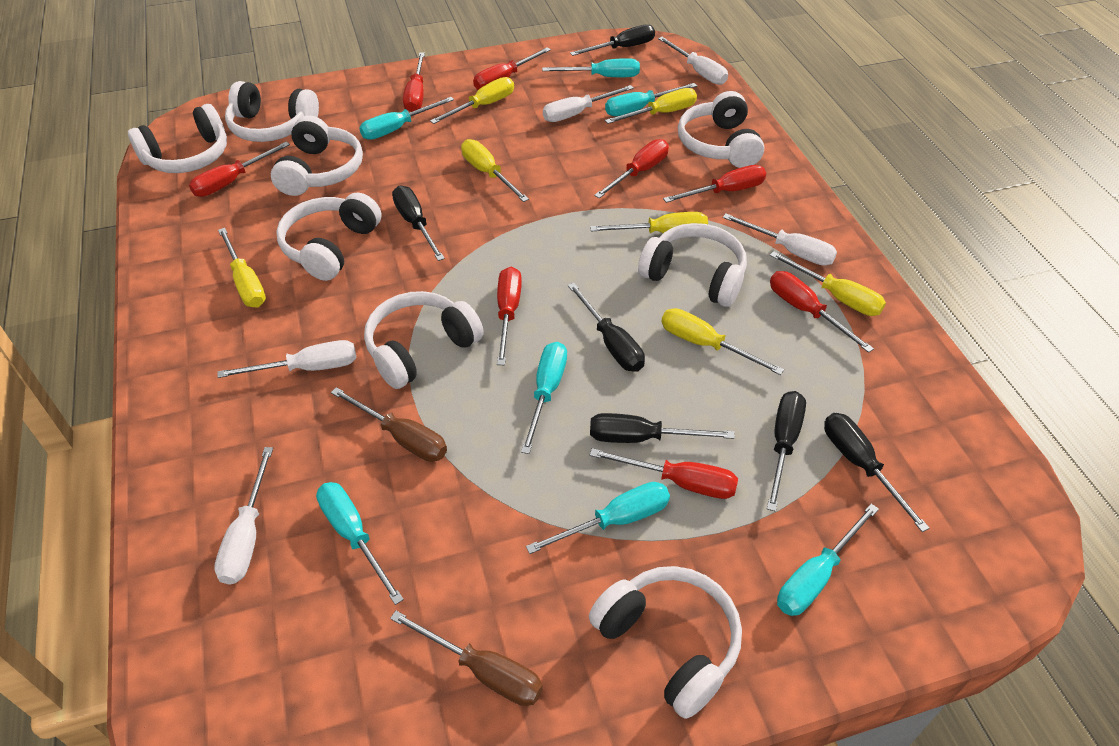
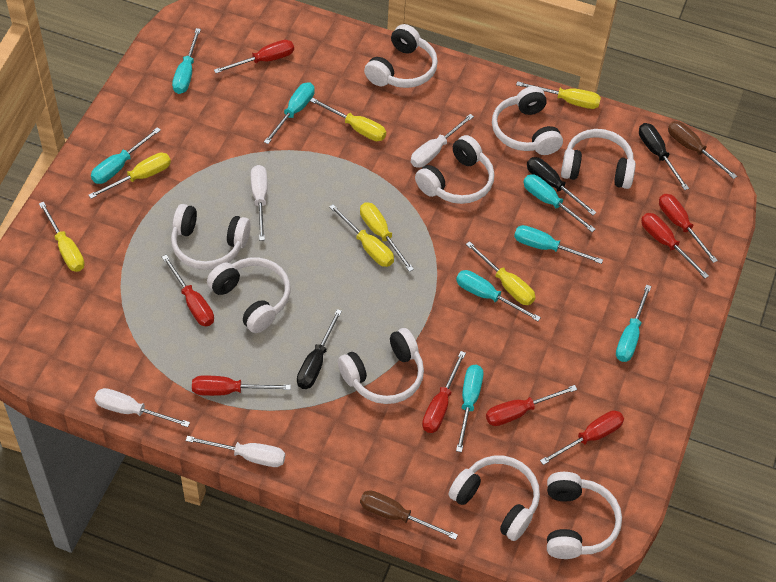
black screwdriver: [392,185,445,261] [568,283,645,372] [570,24,655,56] [590,413,735,443] [767,391,806,512] [824,413,930,532] = 6 -> [297,309,342,389] [527,157,597,215] [639,123,689,190] = 3
turquoise screwdriver: [316,482,404,605] [359,97,454,140] [521,342,567,454] [526,482,670,554] [542,58,640,77] [605,83,697,116] [777,504,879,616] = 7 -> [91,127,161,184] [172,28,201,94] [264,83,315,144] [456,270,541,321] [456,365,483,452] [514,225,603,264] [523,174,595,232] [616,284,652,362] = 8
white headphones: [128,104,227,173] [225,81,319,142] [271,115,363,196] [276,192,382,281] [364,291,484,389] [589,566,742,719] [638,223,747,307] [678,91,764,168] = 8 -> [171,204,251,270] [207,257,291,333] [338,328,424,404] [364,24,438,88] [415,135,494,204] [448,456,540,541] [492,86,563,155] [547,472,622,559] [561,129,636,189] = 9
white screwdriver: [214,447,273,585] [217,340,356,378] [543,85,634,122] [658,37,728,85] [723,214,837,266] = 5 -> [95,388,190,427] [186,436,285,467] [251,165,267,241] [411,114,474,167] = 4

